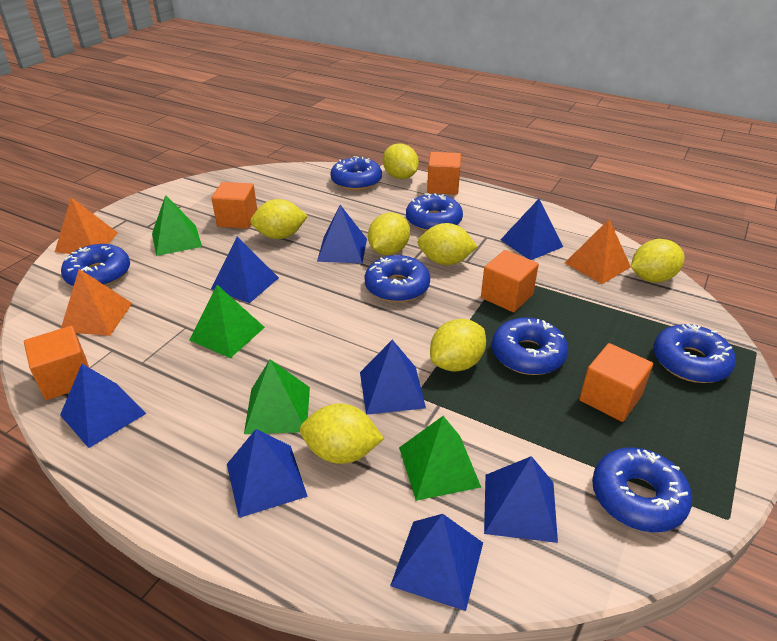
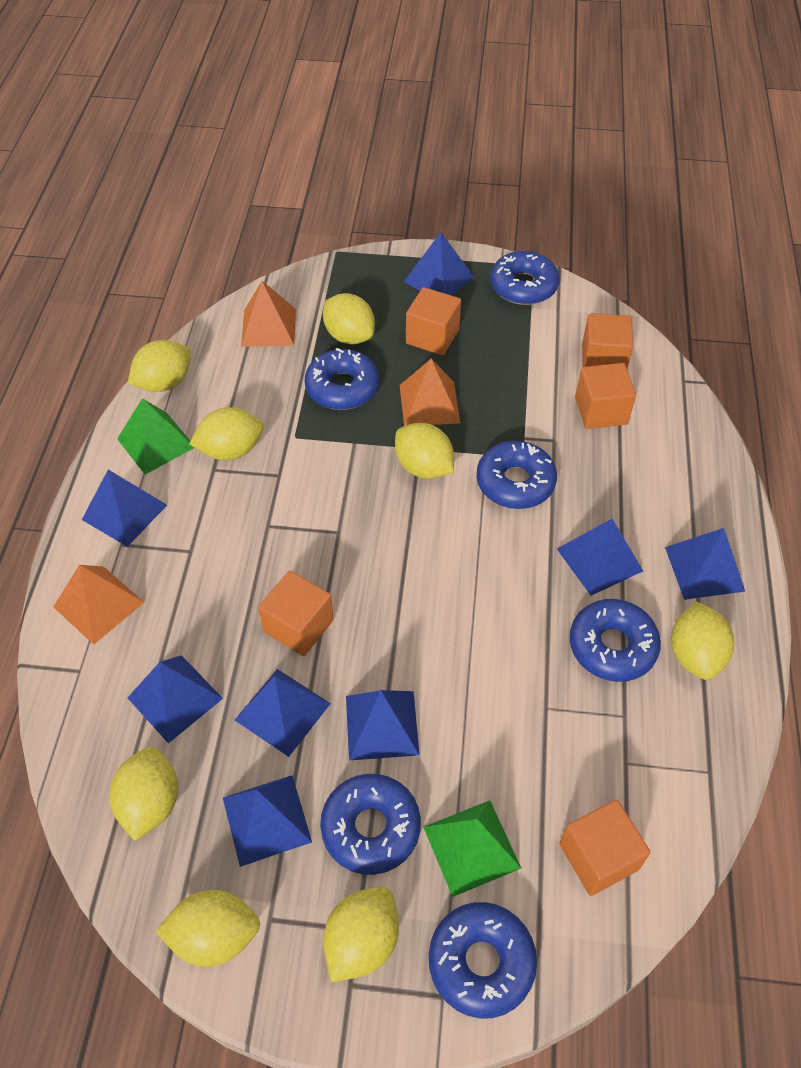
blue donut: [61,244,130,286] [330,156,382,191] [365,255,430,303] [406,193,463,231] [492,317,568,375] [592,447,692,532] [653,324,736,383] = 7 -> [305,348,379,410] [320,774,421,875] [429,902,537,1019] [477,441,557,509] [490,251,560,305] [569,599,661,682] = 6
green pyramid: [152,195,202,256] [189,285,265,358] [244,359,310,434] [399,416,481,501] = 4 -> [117,398,194,474] [424,800,521,897] = 2
yellow lemon: [250,199,308,239] [300,403,384,464] [368,213,410,255] [383,143,419,179] [417,223,478,265] [430,319,486,371] [631,239,685,282] = 7 -> [109,747,178,841] [128,340,191,392] [156,890,260,967] [189,407,264,460] [323,293,375,344] [323,887,399,982] [395,423,454,479] [671,602,734,680] = 8

